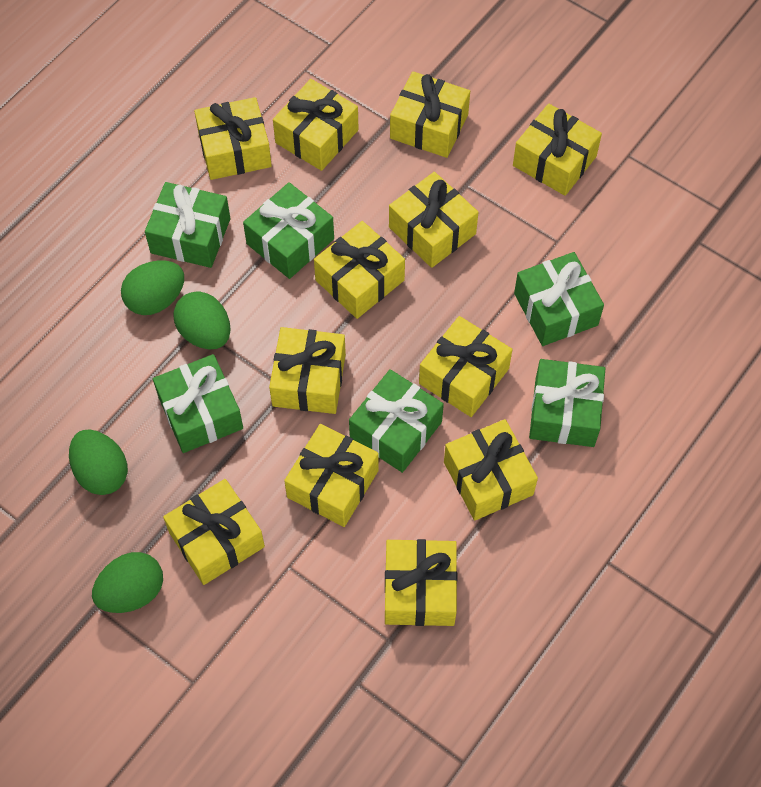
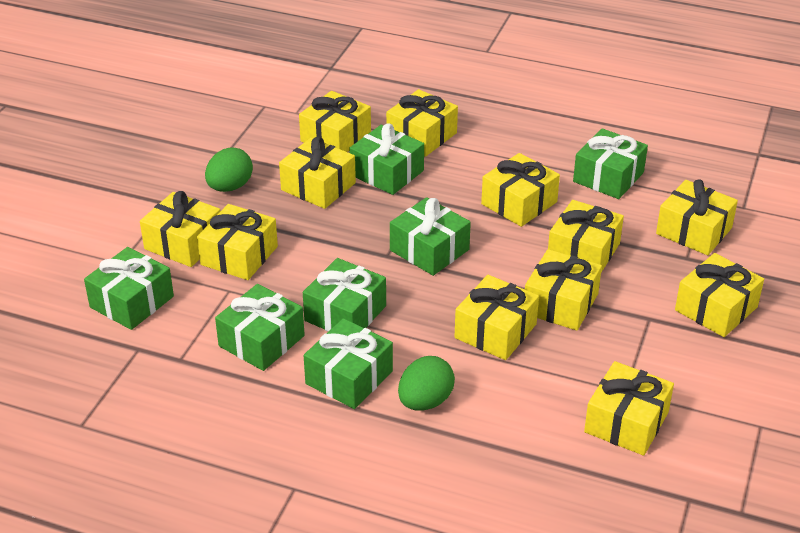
green egg: [69,429,128,495] [92,552,163,613] [121,261,184,315] [173,291,231,349] = 4 -> [205,147,253,192] [398,356,455,411] = 2
green gift: [145,182,231,268] [153,354,243,453] [243,182,334,279] [349,369,444,473] [514,252,604,346] [529,359,605,447] = 6 -> [84,247,174,330] [215,284,305,371] [303,258,386,332] [304,318,393,409] [349,123,424,195] [390,197,471,276] [573,128,648,199] = 7

